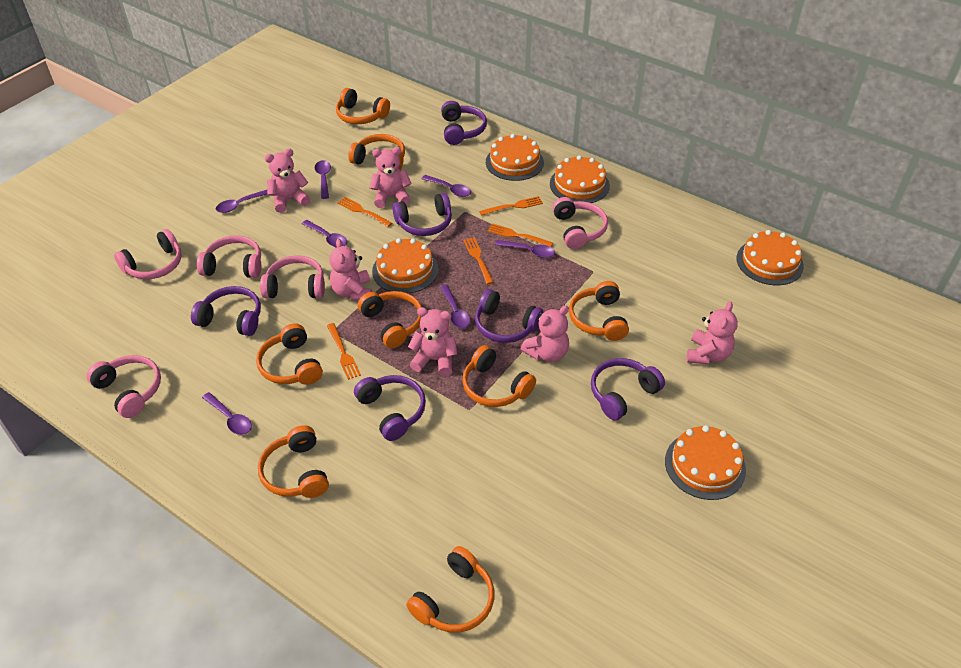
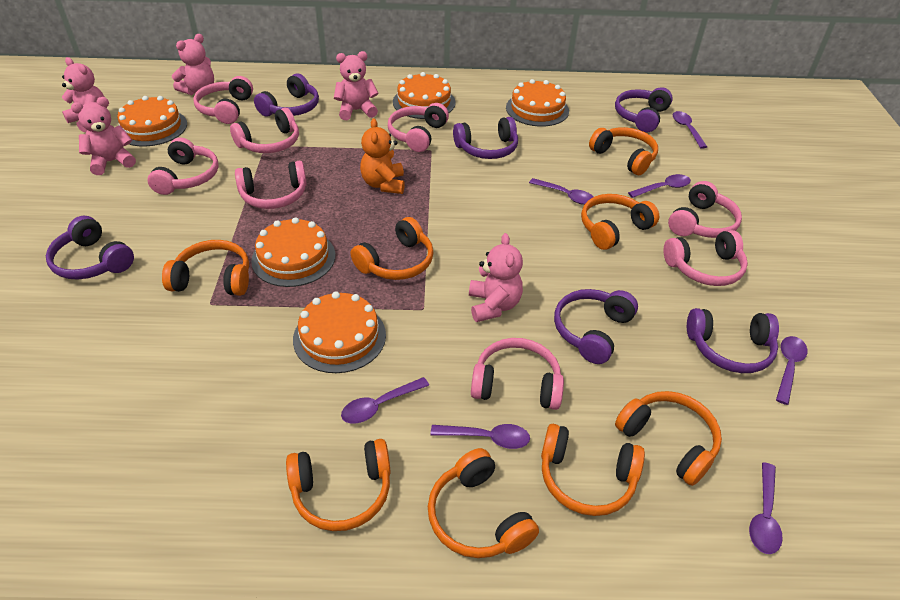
orange fork: [327,323,361,380] [337,197,392,227] [463,237,494,284] [479,196,543,216] [488,223,553,247] = 5 -> none = 0
orange teddy bear: none = 0 -> [360,118,405,194] = 1
pink headphones: [87,355,161,418] [114,229,182,279] [197,235,261,278] [260,255,325,298] [552,197,608,249] = 5 -> [147,137,219,195] [193,76,253,124] [230,108,299,153] [235,161,307,209] [388,103,449,152] [471,338,564,410] [663,230,748,286] [668,181,742,238] = 8
pink teddy bear: [265,148,310,213] [329,238,372,301] [370,147,412,208] [408,307,457,376] [521,305,569,362] [687,302,738,365] = 6 -> [62,57,107,132] [71,97,136,175] [172,34,214,95] [334,51,378,120] [469,233,523,322] = 5

